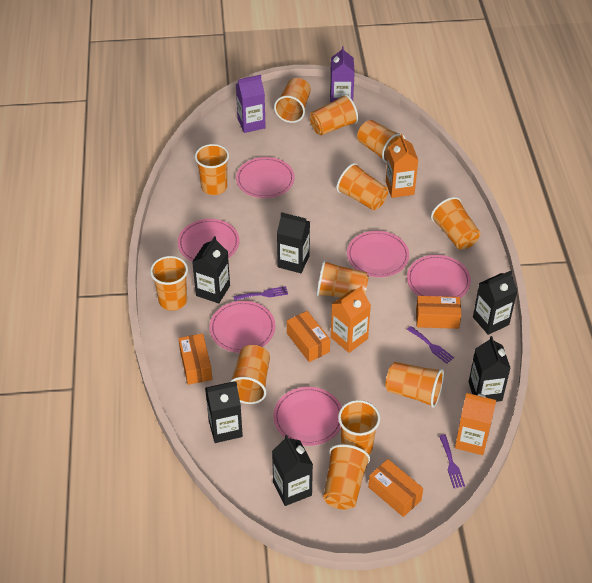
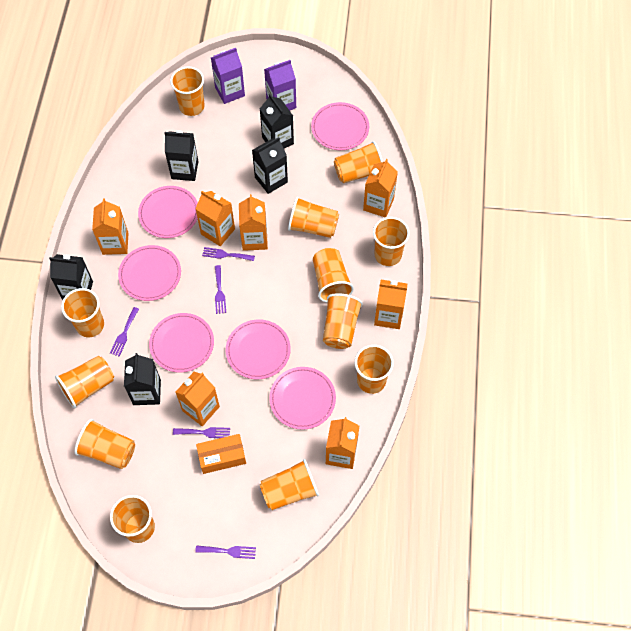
black carton: [192,236,230,304] [205,381,243,443] [272,435,313,506] [277,212,310,273] [469,336,510,402] [473,270,517,335] = 6 -> [49,254,93,300] [124,353,161,405] [165,131,199,181] [252,137,288,194] [260,94,294,149] = 5
orange box: [178,333,212,385] [287,311,330,362] [368,459,423,517] [416,296,461,329] = 4 -> [196,434,246,474] = 1
orange carton: [331,286,371,353] [386,134,418,198] [455,393,496,455] = 3 -> [92,198,129,255] [176,372,220,426] [195,191,235,246] [239,194,268,251] [326,417,359,469] [363,159,398,217] [374,280,407,329] = 7
purple fork: [234,286,288,301] [407,326,454,364] [439,435,465,488] = 3 -> [110,307,139,356] [173,427,230,438] [195,545,256,559] [202,247,255,261] [215,265,226,314] = 5

